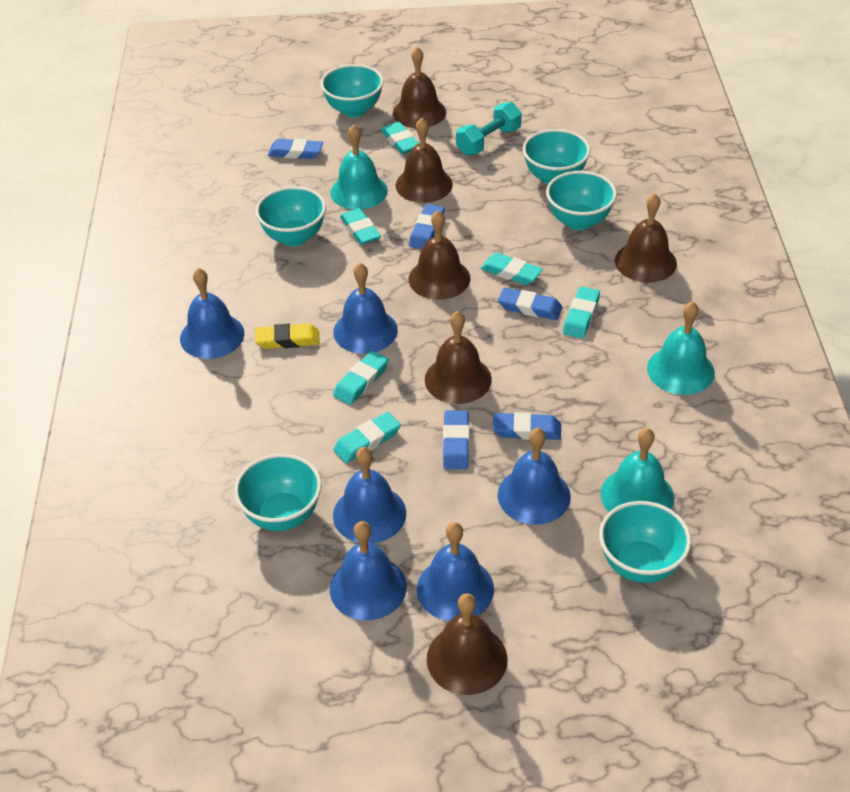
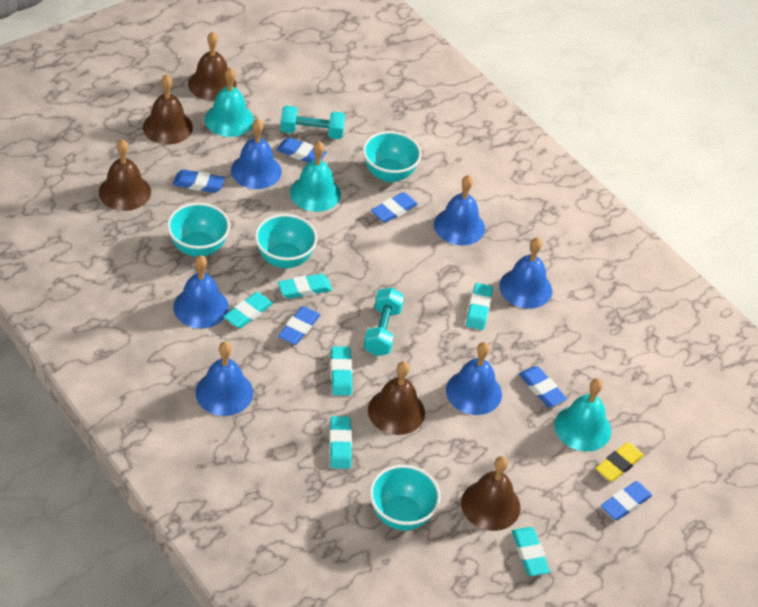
blue eraser: [268,139,323,159] [409,204,444,249] [443,410,469,469] [493,412,561,440] [498,288,563,320] = 5 -> [173,169,225,193] [276,137,327,163] [278,306,320,345] [371,192,418,223] [519,366,567,407] [601,481,652,520] = 6
brown bell: [393,47,446,128] [395,118,453,203] [409,211,470,300] [425,311,492,404] [427,593,508,695] [615,193,677,283] = 6 -> [99,139,151,211] [143,74,193,145] [188,32,237,101] [368,361,425,435] [461,456,521,531] = 5
turquoise bowl: [234,454,322,531] [255,186,326,246] [320,64,384,117] [523,129,590,185] [546,171,617,230] [599,501,691,583] = 6 -> [167,203,230,257] [255,214,318,268] [363,131,422,182] [370,465,441,530] = 4
turquoise dumbbell: [456,102,522,155] = 1 -> [280,105,345,139] [364,287,404,356] = 2

